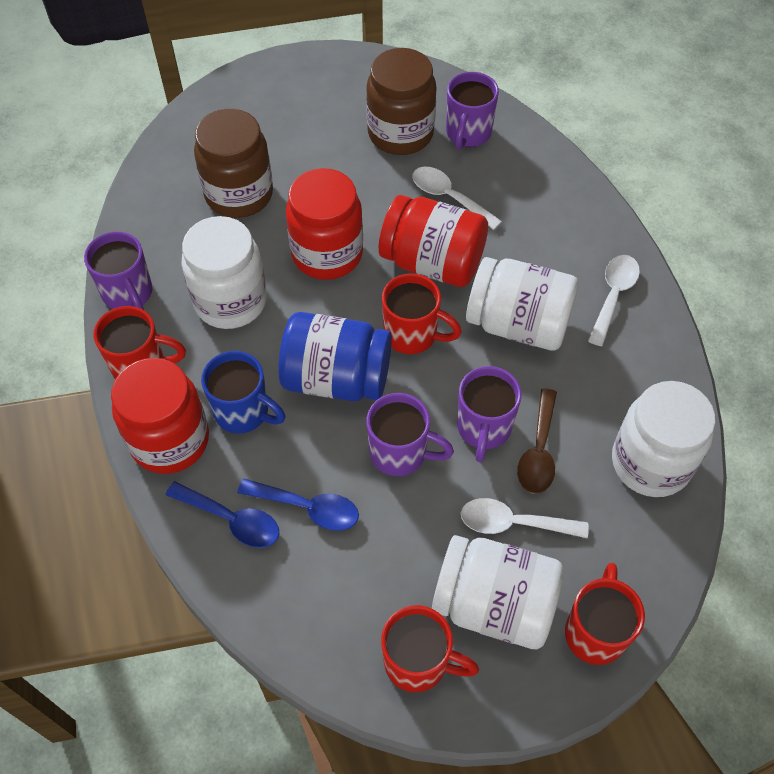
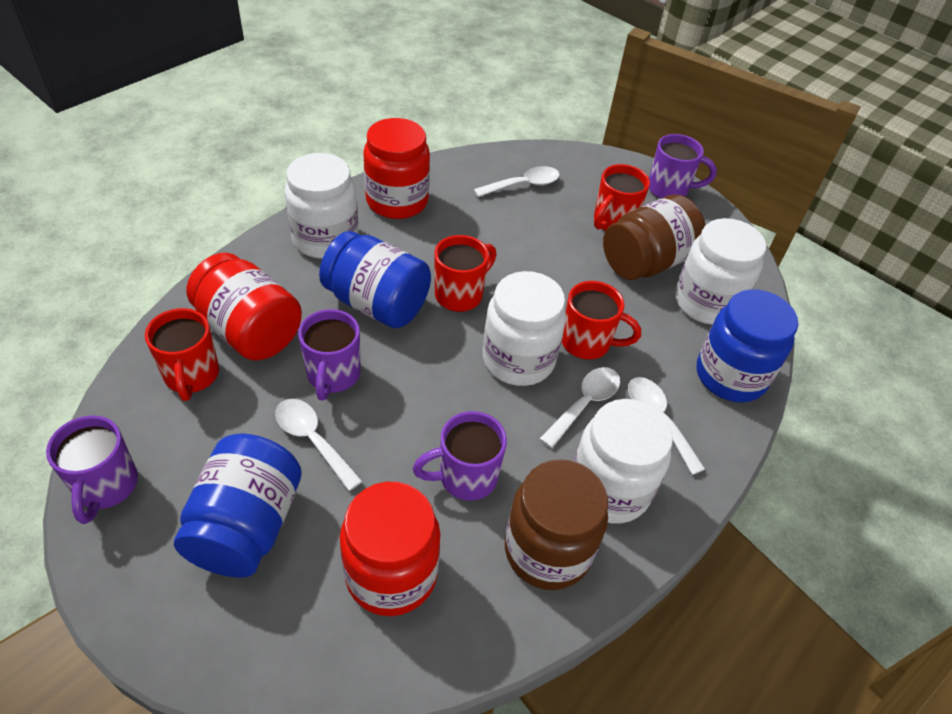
blue jar: [278,312,392,401] = 1 -> [174,434,302,577] [319,231,431,328] [697,289,798,402] = 3
blue mug: [201,351,285,434] = 1 -> none = 0
blue spoon: [166,481,279,548] [237,479,359,531] = 2 -> none = 0
brown spoon: [517,388,557,494] = 1 -> none = 0
white spoon: [412,167,502,230] [461,498,589,538] [588,255,640,346] = 3 -> [275,399,363,491] [473,166,560,197] [539,367,620,448] [628,377,705,475] = 4

